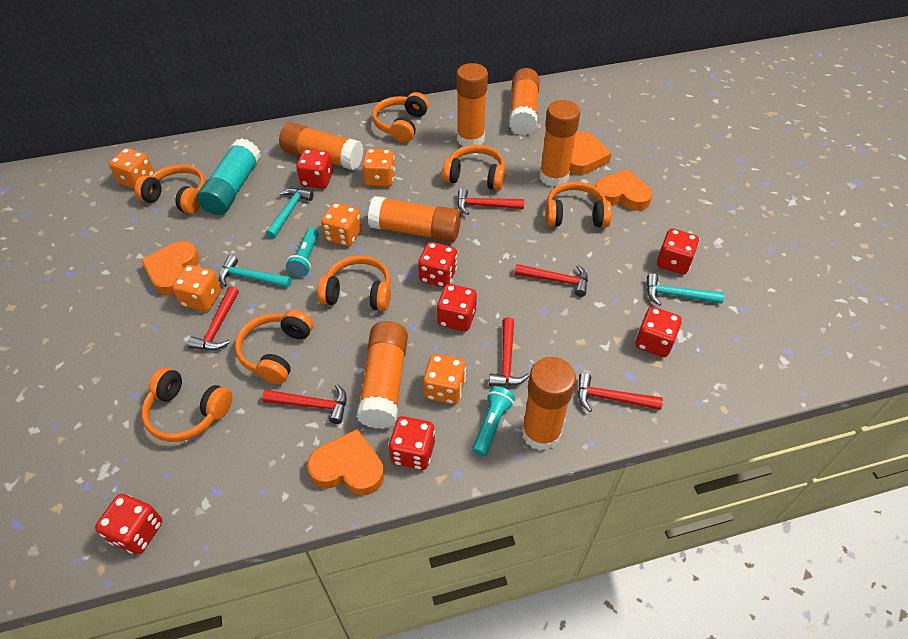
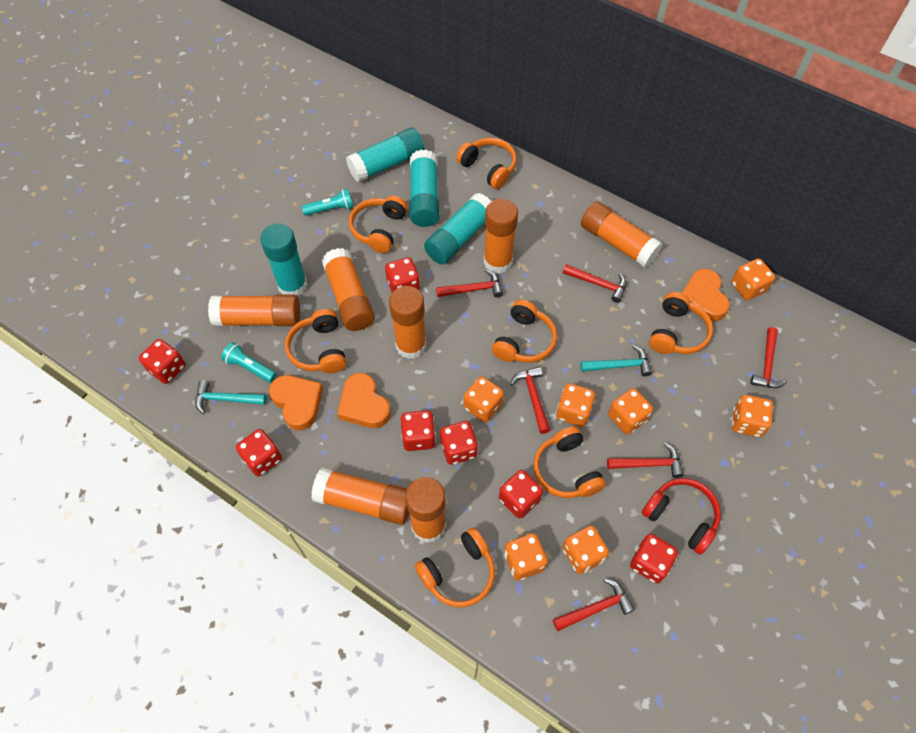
orange dice: [109,148,154,189] [172,265,221,311] [321,202,362,246] [362,148,395,187] [423,354,466,404] = 5 -> [464,376,504,423] [504,533,548,580] [556,383,595,427] [562,525,609,574] [608,388,653,434] [731,258,775,301] [732,395,773,437] = 7
orange heart: [141,241,200,296] [307,429,384,495] [570,131,611,175] [594,169,653,211] = 4 -> [269,375,323,430] [337,373,391,428] [682,269,730,321] = 3
red headphones: none = 0 -> [642,478,721,555] = 1
turquoise glue stick: [197,138,261,215] = 1 -> [260,223,308,297] [346,128,424,182] [410,150,439,227] [424,193,492,264] = 4
turquoise hammer: [219,255,292,287] [266,188,314,239] [647,273,724,306] = 3 -> [195,381,266,414] [580,345,652,376] = 2

